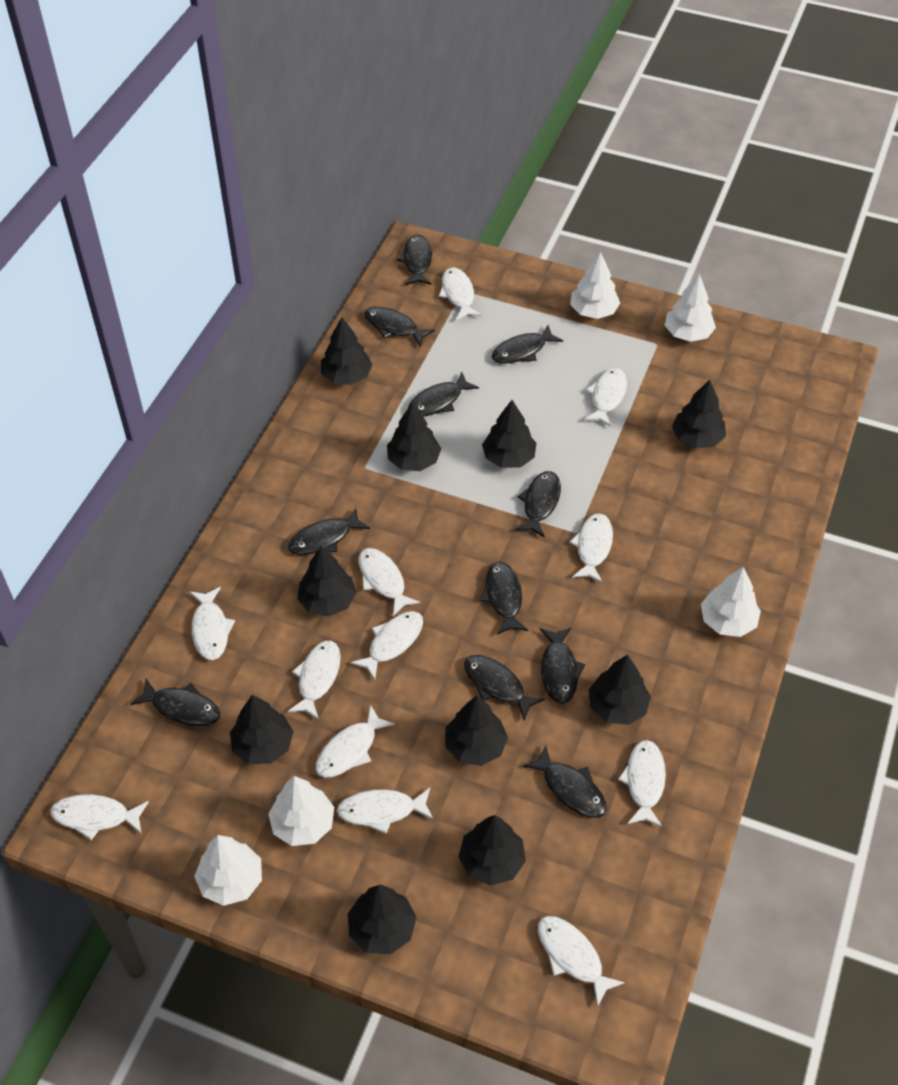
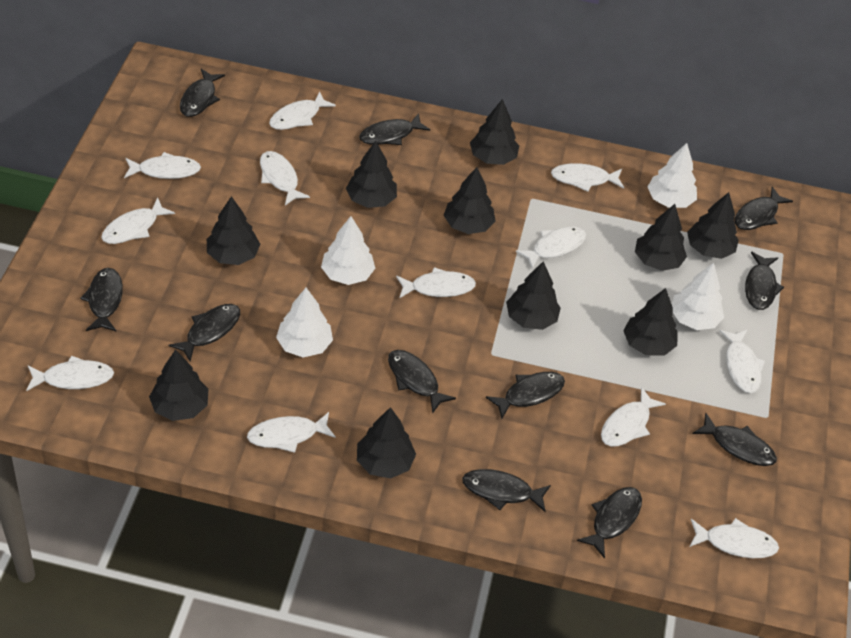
white tree: [194,835,262,906] [268,776,334,846] [570,251,620,319] [665,274,716,342] [701,567,761,637] = 5 -> [276,288,333,358] [321,216,375,285] [648,143,697,208] [672,263,724,330] = 4

